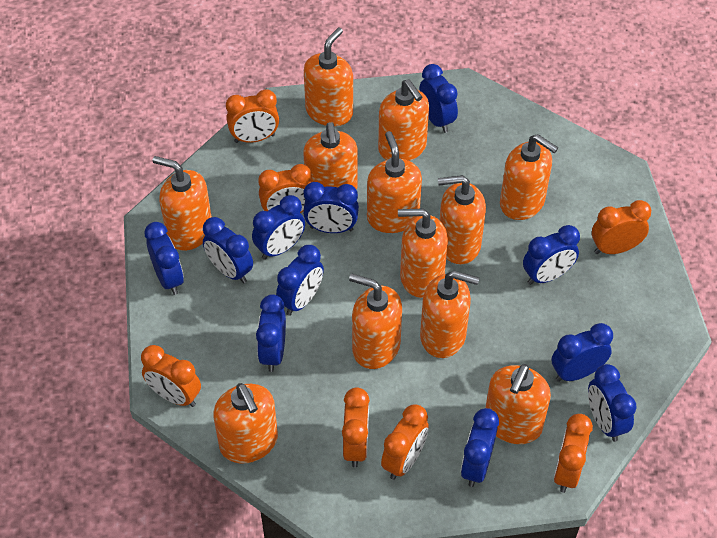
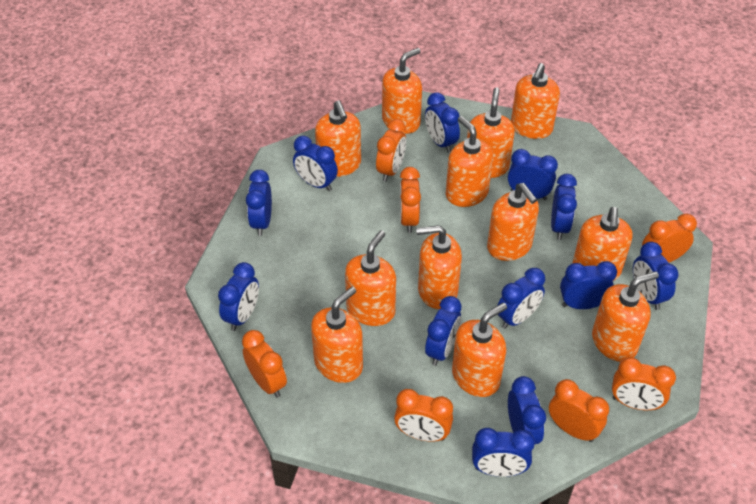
blue clock: [144,222,184,295] [203,217,253,283] [252,195,305,260] [256,294,286,372] [276,245,324,316] [303,182,359,233] [419,64,458,133] [461,408,499,487] [523,225,580,285] [551,323,613,382] [588,364,637,442] = 11 -> [218,262,259,331] [246,170,272,236] [293,136,338,191] [425,92,460,153] [425,296,461,366] [472,428,535,477] [497,268,545,329] [508,149,558,200] [508,376,546,444] [551,174,577,240] [560,261,617,309] [633,242,679,310] = 12

